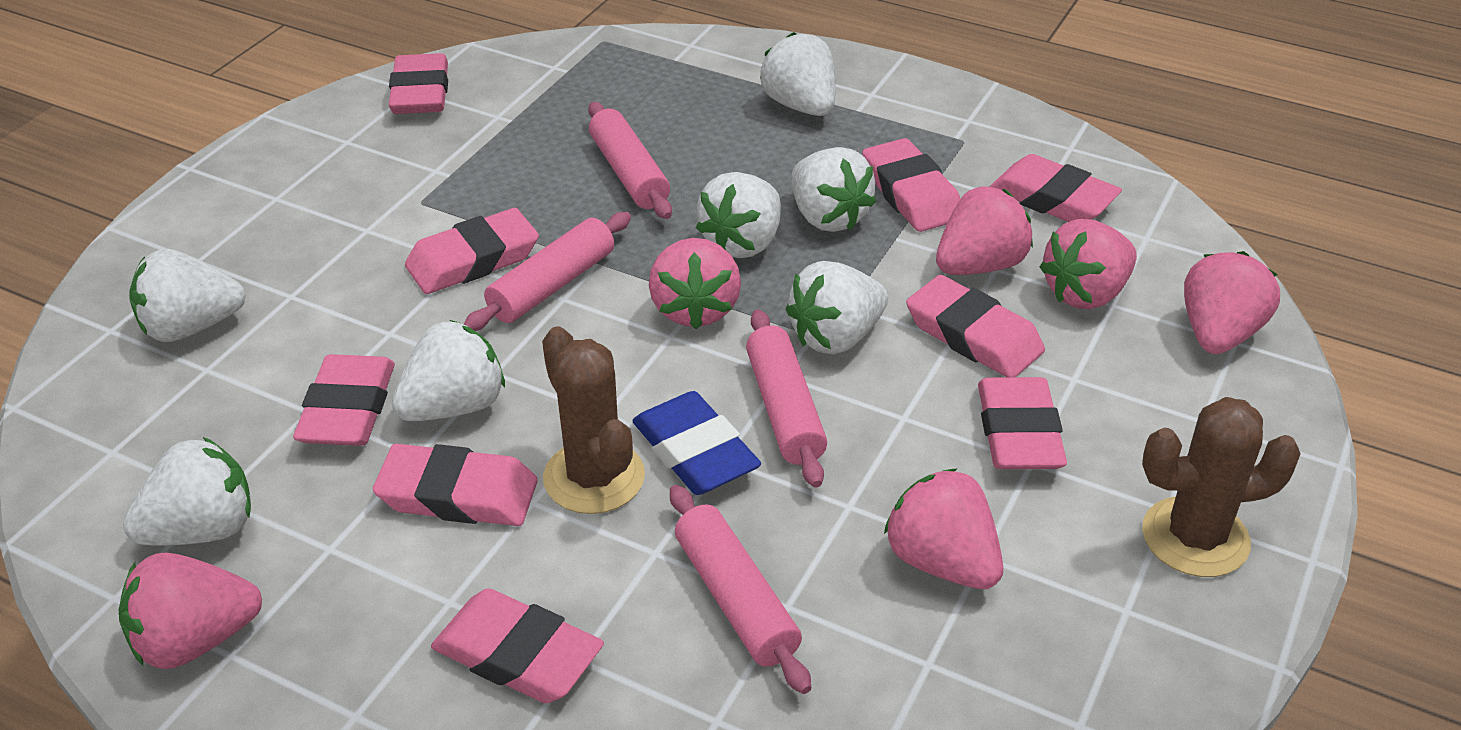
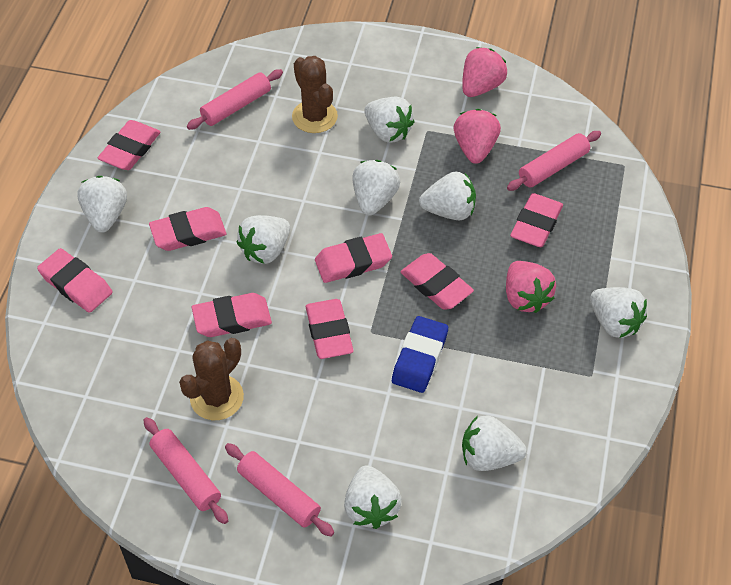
pink eraser: [293,354,395,446] [373,444,538,526] [389,53,448,114] [405,208,539,294] [431,588,604,703] [863,138,960,232] [906,275,1045,377] [978,377,1067,469] [990,154,1122,222] = 9 -> [37,248,113,313] [98,120,161,170] [149,207,226,251] [192,293,272,337] [306,299,354,359] [315,233,392,283] [400,253,474,310] [510,193,563,247] = 8
pink strawberry: [119,553,262,669] [649,238,741,329] [884,468,1003,589] [936,187,1033,275] [1040,219,1137,309] [1184,251,1280,354] = 6 -> [454,109,501,164] [462,47,507,97] [506,261,556,313] = 3
white strawberry: [123,437,251,545] [129,249,246,342] [392,320,505,421] [696,172,781,258] [760,32,836,116] [786,261,888,355] [791,147,876,232] = 7 -> [77,176,127,233] [237,215,290,264] [344,465,402,529] [352,160,400,216] [364,97,415,143] [419,172,476,220] [462,416,527,471] [590,287,647,338] = 8

